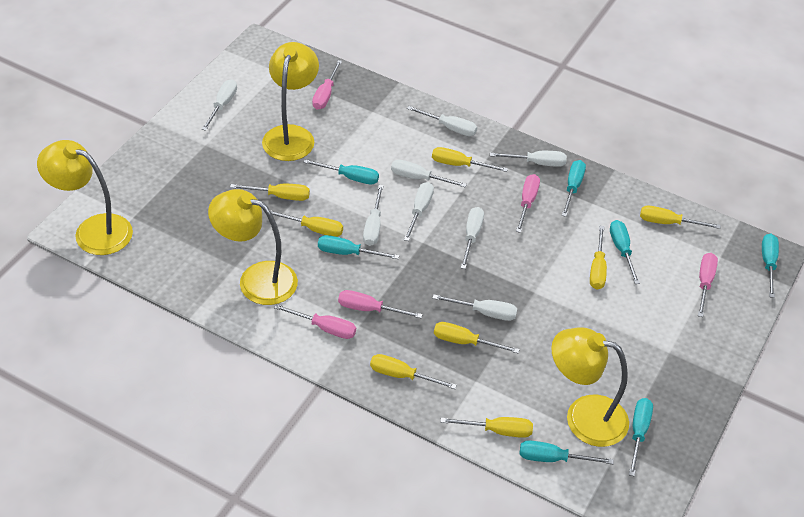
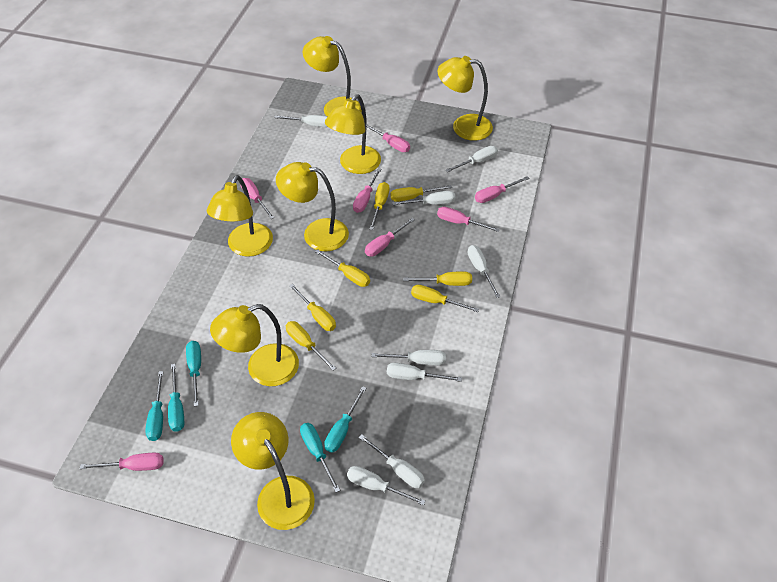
pink screwdriver: [274,304,356,339] [312,60,342,110] [338,290,423,318] [516,174,540,233] [698,253,718,317] = 5 -> [80,453,164,471] [240,178,275,219] [353,168,381,213] [365,218,415,256] [366,124,410,152] [437,207,500,232] [475,176,530,203] = 7
turquoise screwdriver: [303,159,379,185] [318,235,399,259] [520,440,614,464] [562,160,586,217] [610,220,640,284] [629,398,653,476] [762,234,779,298] = 7 -> [145,371,163,441] [168,364,184,432] [186,341,201,406] [300,423,340,493] [324,386,366,453] = 5
yellow lamp: [37,140,133,255] [208,189,298,305] [262,42,319,161] [552,327,629,447] = 4 -> [207,175,273,257] [210,304,299,386] [231,412,315,530] [276,162,349,251] [303,36,362,116] [325,94,381,174] [438,56,493,141] = 7
yellow screwdriver: [230,184,310,201] [270,210,343,237] [370,354,457,389] [432,147,508,172] [434,322,520,353] [441,417,533,438] [590,226,607,289] [640,206,721,229] = 8 -> [286,321,336,371] [289,284,336,331] [315,250,370,287] [370,182,389,230] [390,185,452,202] [403,271,472,286] [411,285,479,312] = 7

